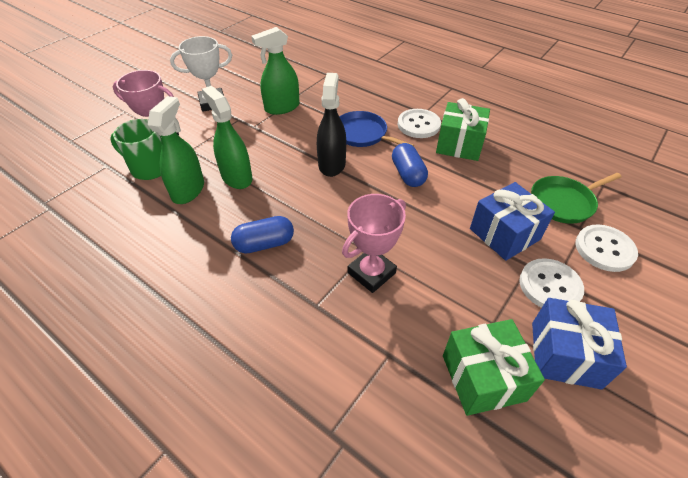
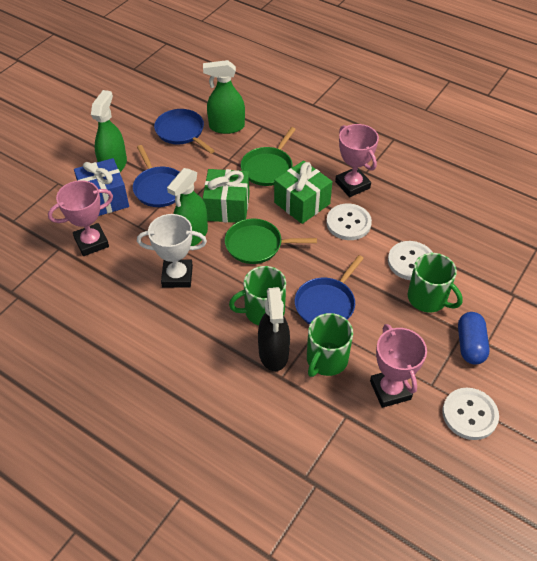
blue capsule: [231,216,294,254] [392,143,428,187] = 2 -> [458,312,489,365] = 1
blue gift: [470,182,555,261] [532,298,627,390] = 2 -> [74,158,129,216] = 1
blue pan: [339,111,414,147] = 1 -> [133,145,180,207] [154,109,215,153] [295,255,364,325] = 3
green mug: [110,119,162,180] = 1 -> [229,266,286,325] [307,313,353,377] [408,253,463,312] = 3
green pan: [531,173,622,224] = 1 -> [225,219,317,264] [241,127,296,186] = 2
pink trophy: [113,70,179,136] [342,194,406,293] = 2 -> [48,180,113,256] [335,124,379,197] [370,324,427,408] = 3

